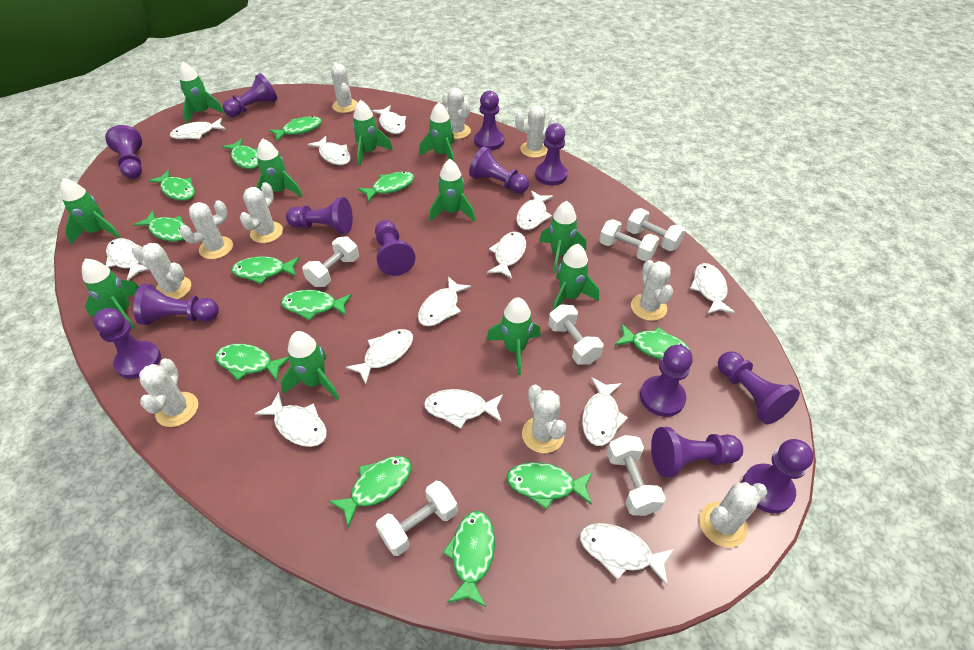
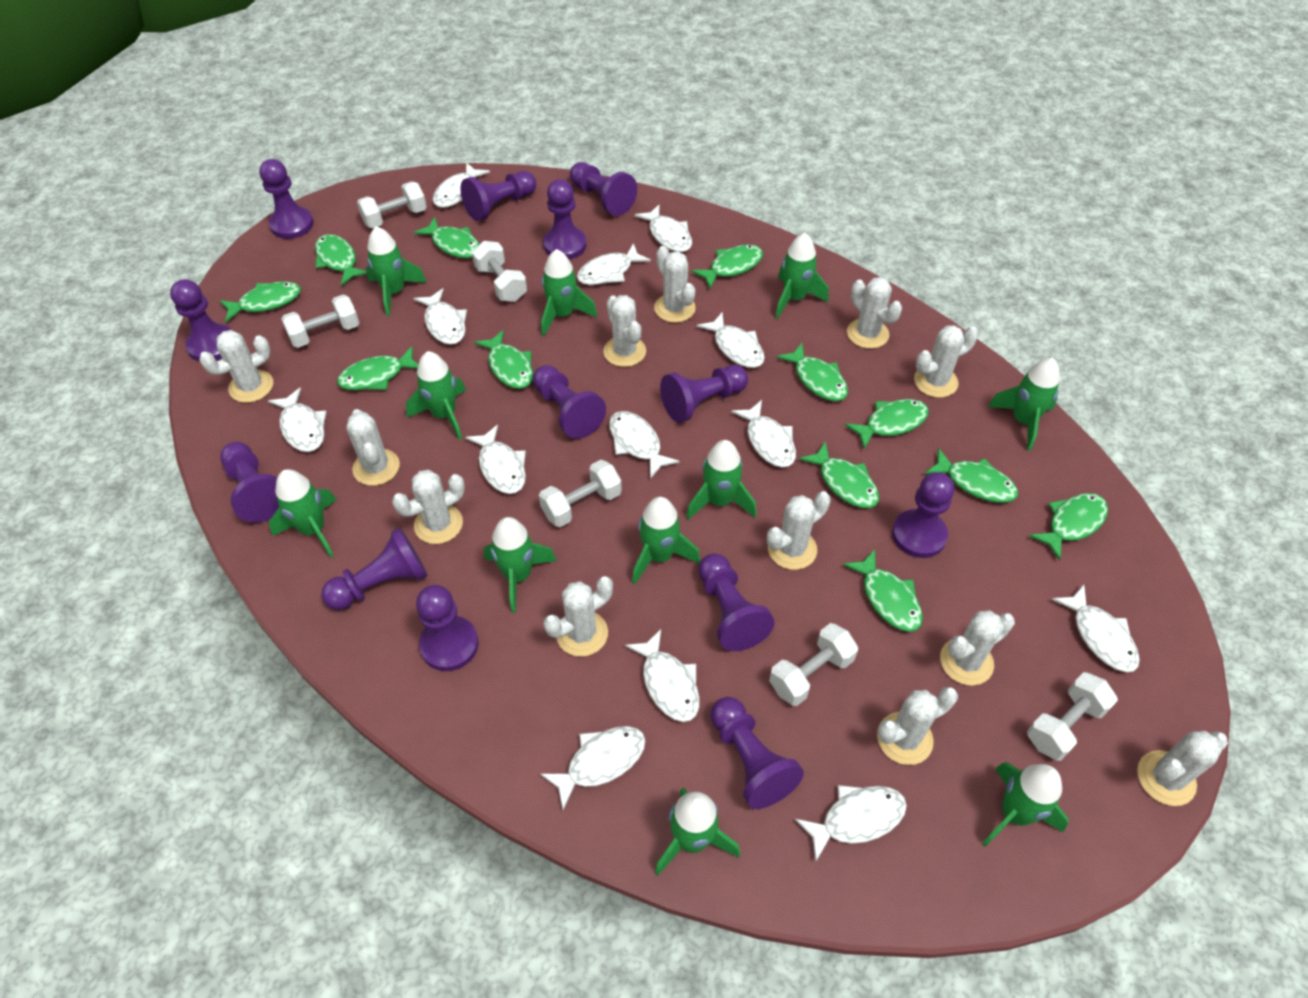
white cactus: [132,243,191,299] [139,359,198,427] [179,200,233,259] [240,182,283,243] [331,62,358,113] [442,88,471,139] [515,106,557,158] [522,385,566,453] [631,260,673,321] [699,482,767,548] = 10 -> [199,330,273,403] [346,409,400,486] [392,470,465,544] [544,576,613,657] [603,295,646,367] [654,246,696,323] [767,491,831,570] [847,277,902,349] [877,687,958,765] [914,325,979,398] [940,610,1015,686] [1137,730,1228,806] = 12

